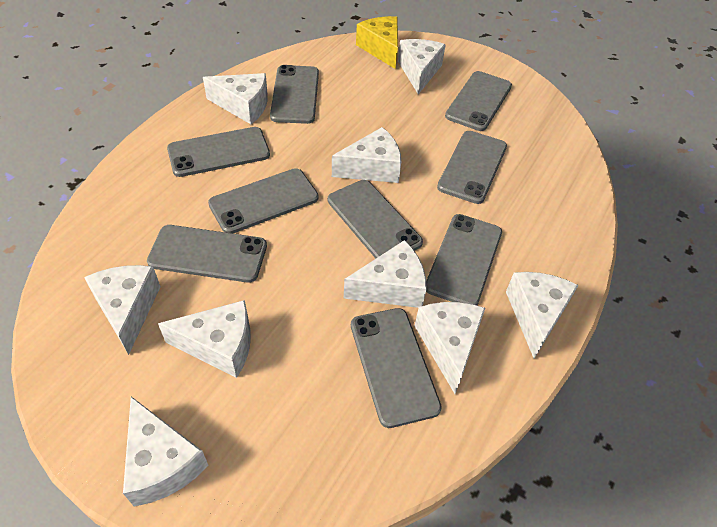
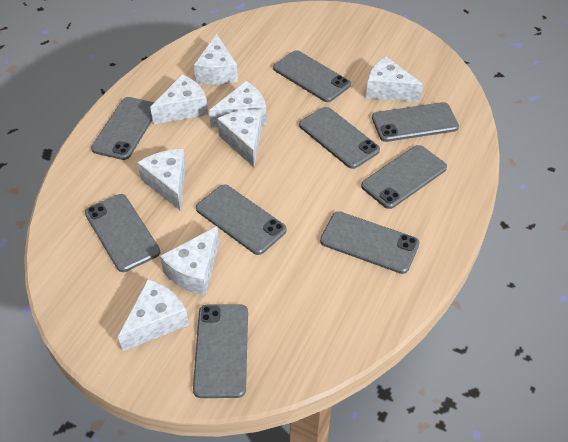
white cheese: [84,265,161,355] [123,397,208,506] [158,300,251,378] [203,73,268,124] [332,127,401,183] [344,240,426,308] [398,39,446,94] [415,302,485,394] [506,272,578,359] = 9 -> [118,279,189,351] [137,149,186,211] [150,74,208,124] [160,226,219,295] [194,34,238,85] [209,81,267,128] [217,109,262,167] [366,56,423,102] = 8
yellow cheese: [356,16,398,69] = 1 -> none = 0

